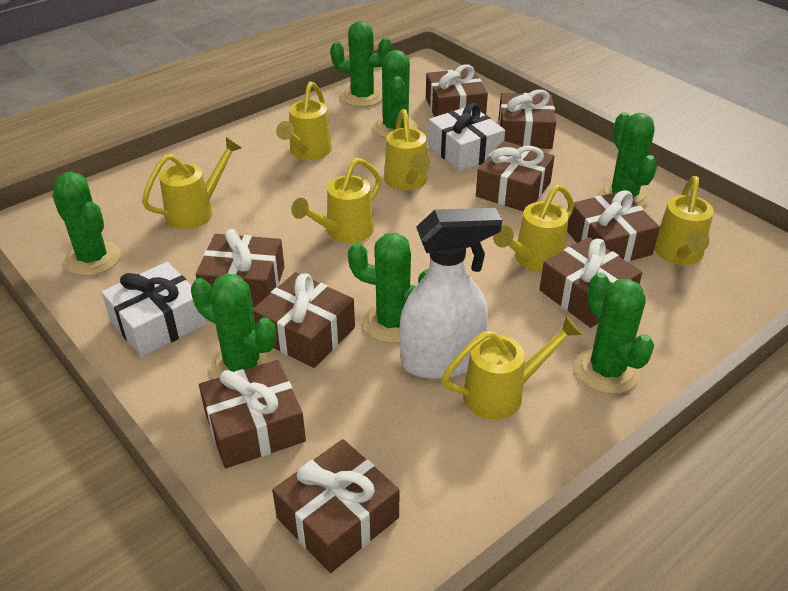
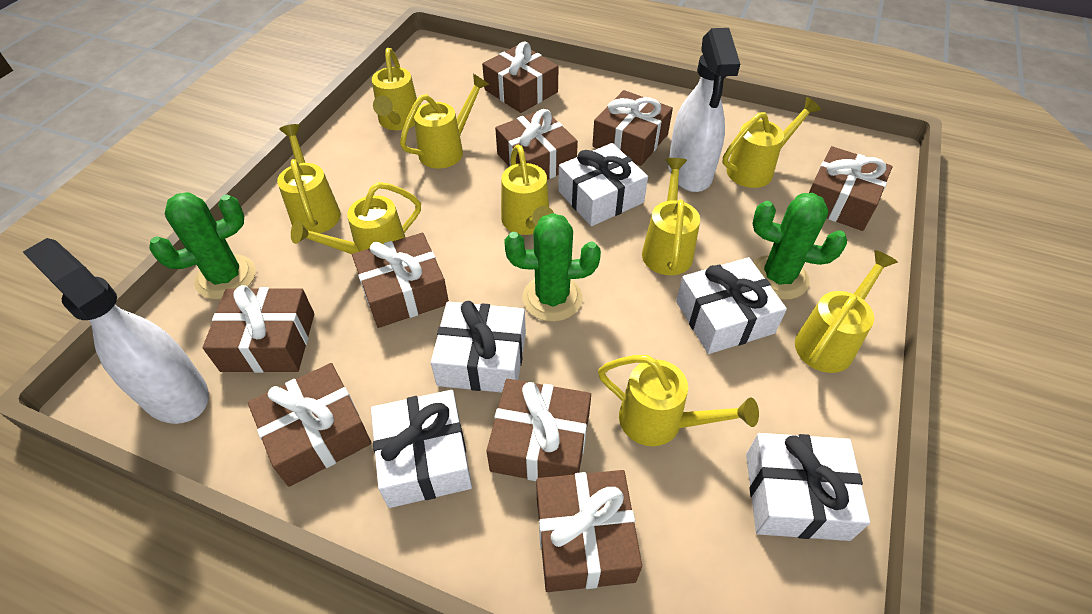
green cactus: [52,172,121,276] [191,274,276,379] [330,21,392,107] [348,233,428,343] [373,50,418,138] [575,272,654,394] [599,112,657,207] = 7 -> [149,192,256,300] [505,213,601,322] [752,193,847,300] = 3
white gift: [101,262,207,357] [428,103,505,171] = 2 -> [371,390,472,508] [431,301,526,393] [558,143,648,226] [676,257,787,354] [746,433,870,541] = 5
white spray bottle: [400,208,502,379] = 1 -> [23,238,209,424] [668,28,740,192] = 2
yellow watering can: [142,137,241,229] [276,82,332,160] [291,158,381,243] [384,109,430,191] [442,316,582,420] [493,184,574,272] [654,176,714,265] = 7 -> [277,124,341,233] [291,182,421,254] [372,48,417,130] [400,74,489,168] [501,144,554,235] [598,355,759,446] [642,158,700,275] [723,97,821,188] [795,250,898,373] = 9

